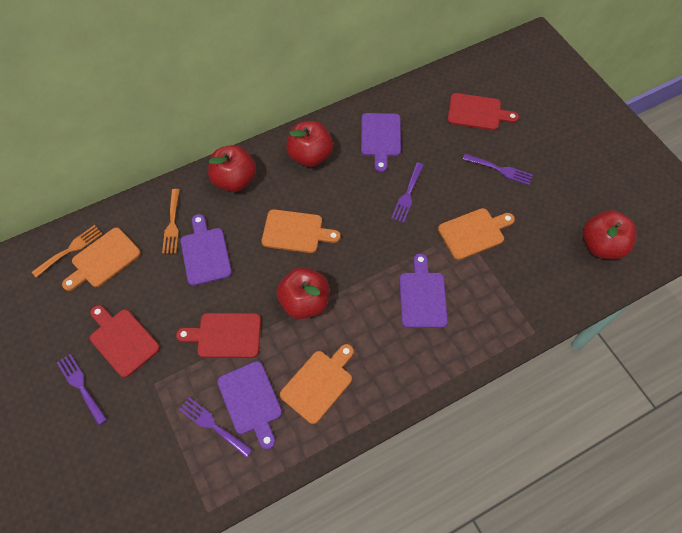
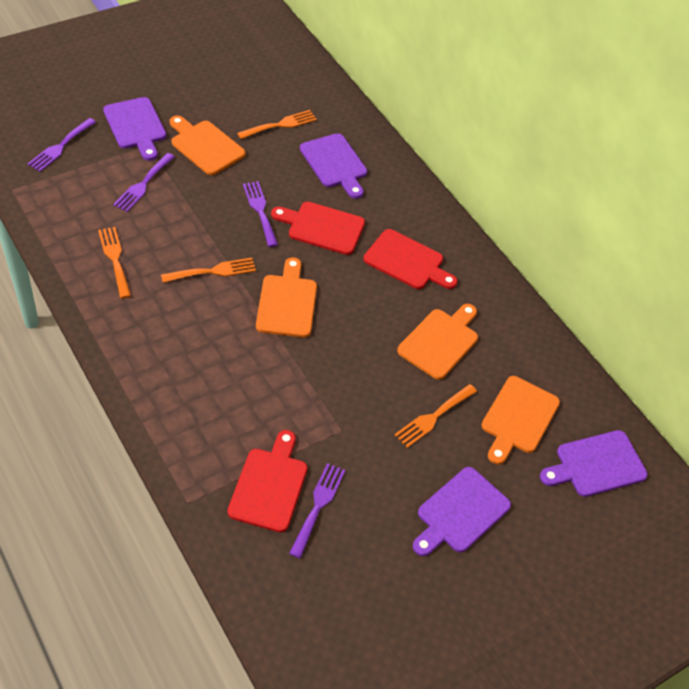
orange fork: [32,225,102,278] [162,189,180,254] = 2 -> [98,227,131,299] [161,258,256,283] [237,110,317,139] [395,384,477,448] = 4
red apple: [208,145,256,192] [277,267,329,319] [286,121,333,167] [583,210,637,259] = 4 -> none = 0

